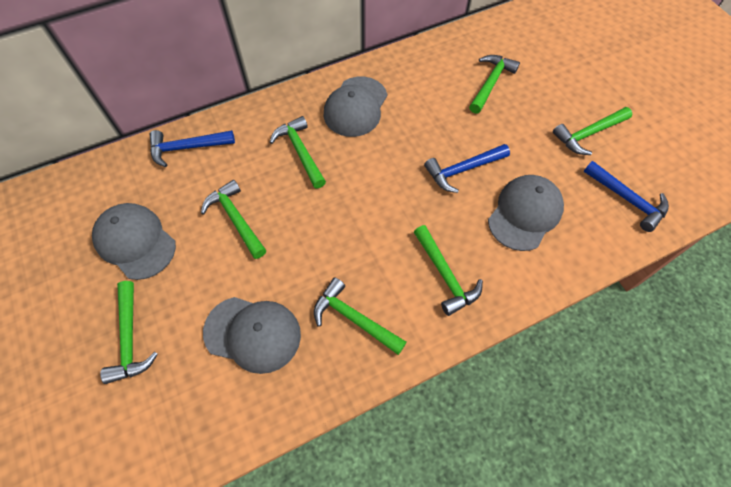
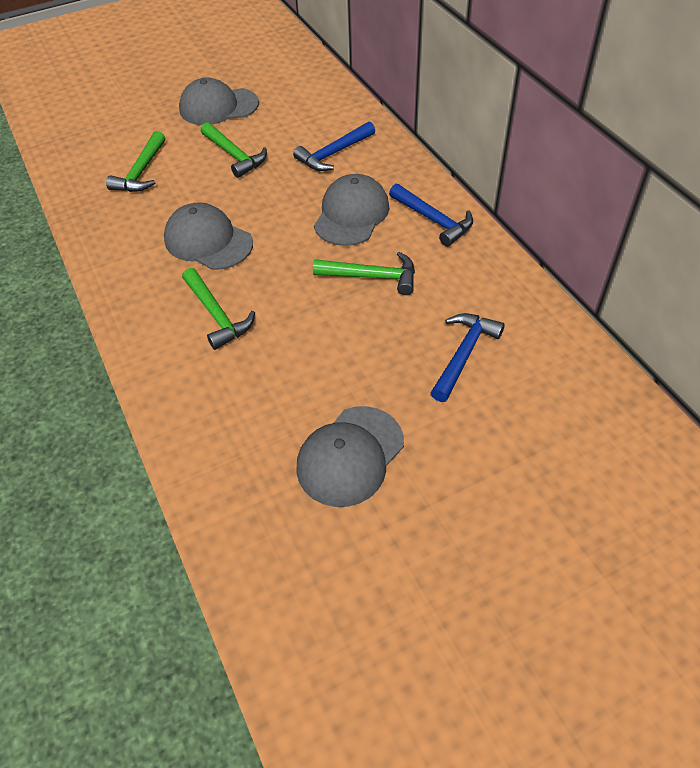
green hammer: [100,281,158,384] [201,180,266,259] [270,116,326,188] [314,277,407,355] [414,225,483,316] [469,55,520,114] [553,107,632,155] = 7 -> [106,131,165,192] [182,268,255,350] [201,122,267,178] [313,252,415,295] = 4

